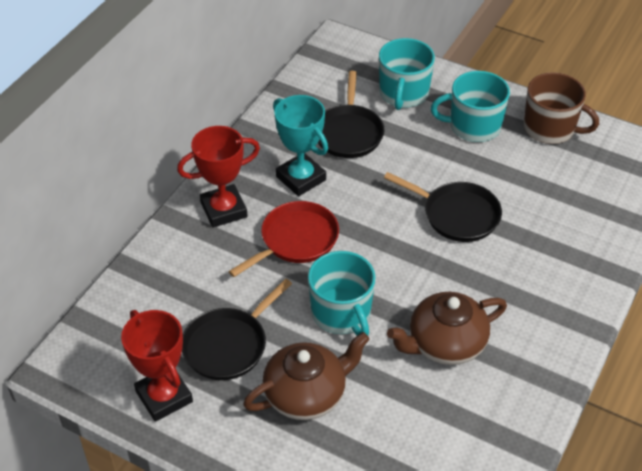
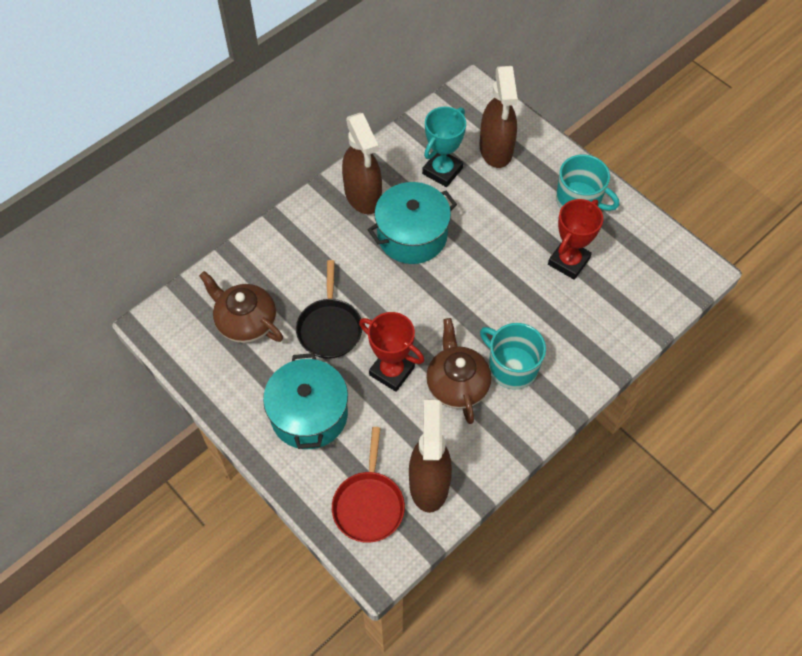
black pan: [182,279,292,380] [318,71,384,158] [384,172,502,242] = 3 -> [296,260,362,359] = 1
brown mug: [524,72,599,144] = 1 -> none = 0
brown spray bottle: none = 0 -> [342,113,382,214] [409,400,452,513] [480,66,518,168] = 3
turquoise mug: [308,251,375,336] [379,38,435,110] [430,71,510,142] = 3 -> [480,323,546,390] [556,154,619,211] = 2
turquoise pot: none = 0 -> [263,353,348,449] [368,182,457,264] = 2

